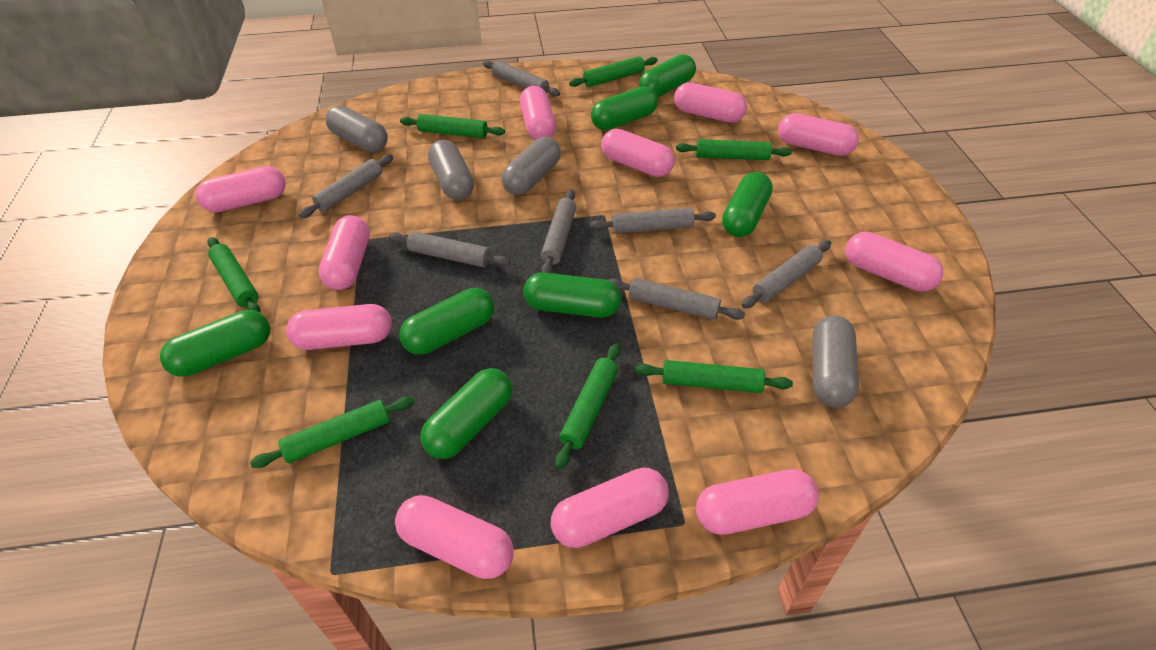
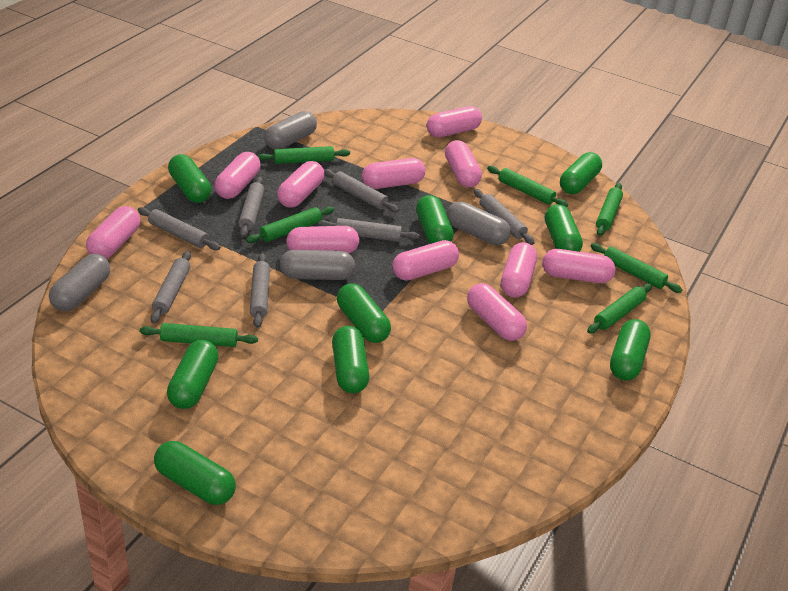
green capsule: [160,310,270,377] [400,288,494,355] [420,368,513,459] [524,273,621,318] [591,86,658,130] [639,54,696,97] [722,172,773,237] = 7 -> [154,441,236,505] [167,340,219,409] [168,154,211,203] [332,326,369,393] [337,283,391,343] [416,195,454,244] [545,204,583,252] [560,152,602,194] [610,319,651,380] = 9

